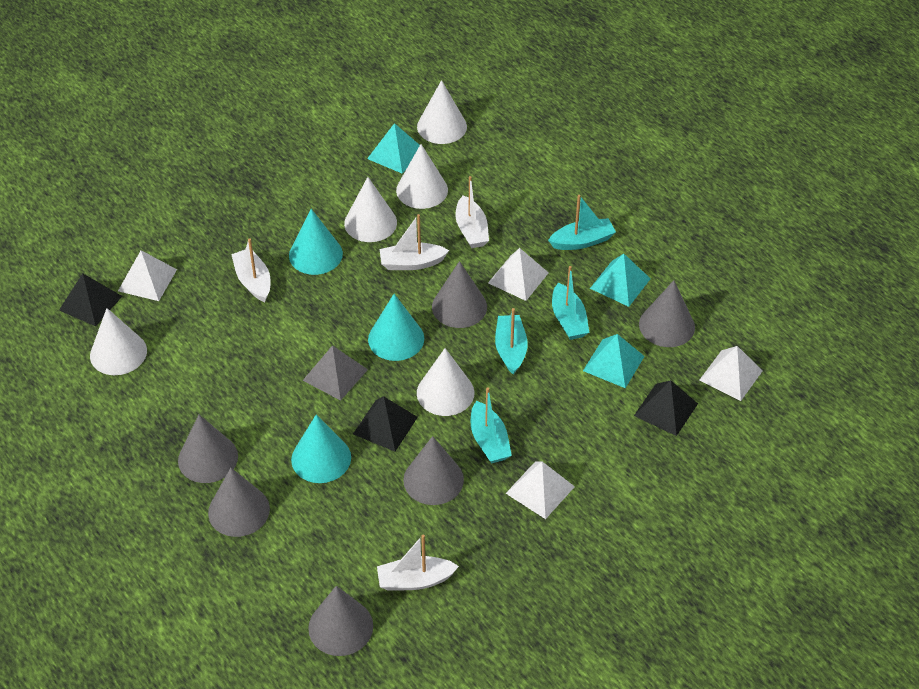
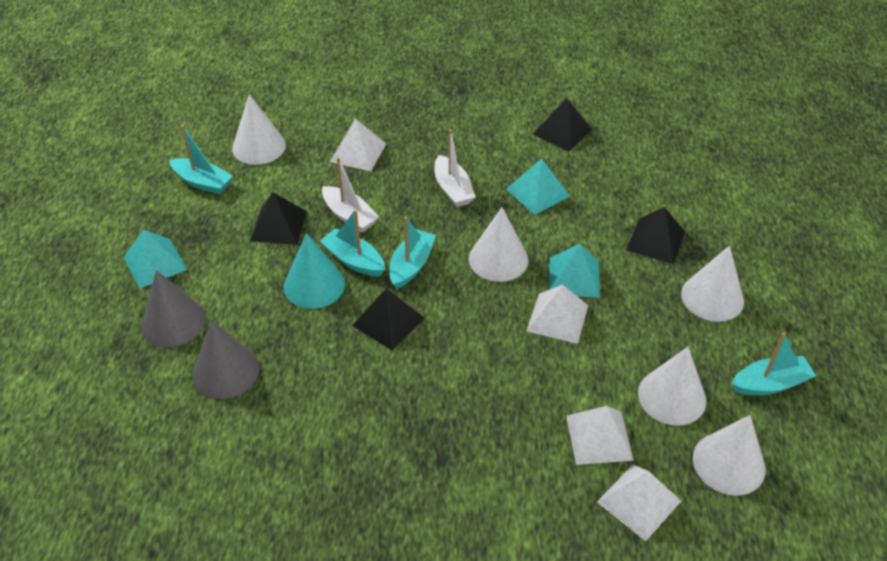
black pyramid: [59,273,122,326] [353,396,418,452] [634,380,698,436] = 3 -> [250,192,307,245] [352,288,425,350] [533,98,592,152] [627,207,685,264] = 4
grey cone: [178,415,238,483] [208,468,270,537] [308,586,373,656] [403,436,464,505] [432,261,487,328] [639,280,695,347] = 6 -> [141,270,206,347] [192,321,260,399] = 2
grey pyramid: [302,345,368,401] = 1 -> none = 0
turquoise cone: [289,209,343,275] [291,414,351,483] [368,294,424,361] = 3 -> [284,233,345,309] = 1
white boat: [231,238,271,302] [377,535,459,591] [380,214,449,270] [455,176,489,248] = 4 -> [322,157,379,232] [434,129,475,207] = 2

